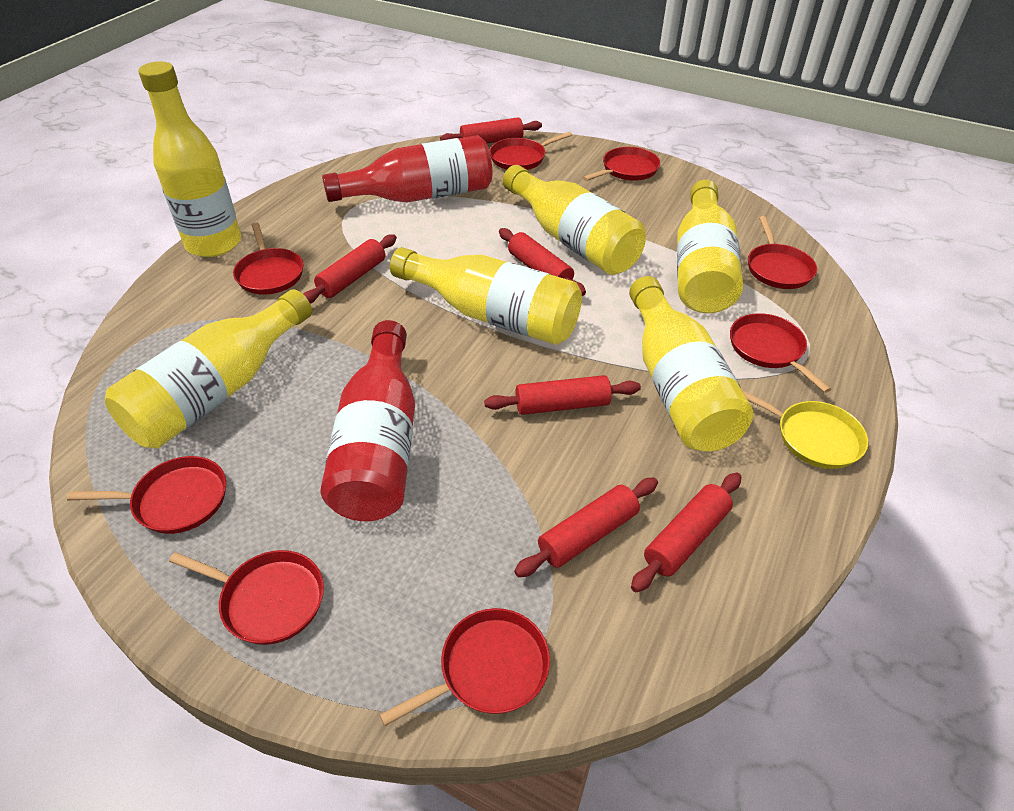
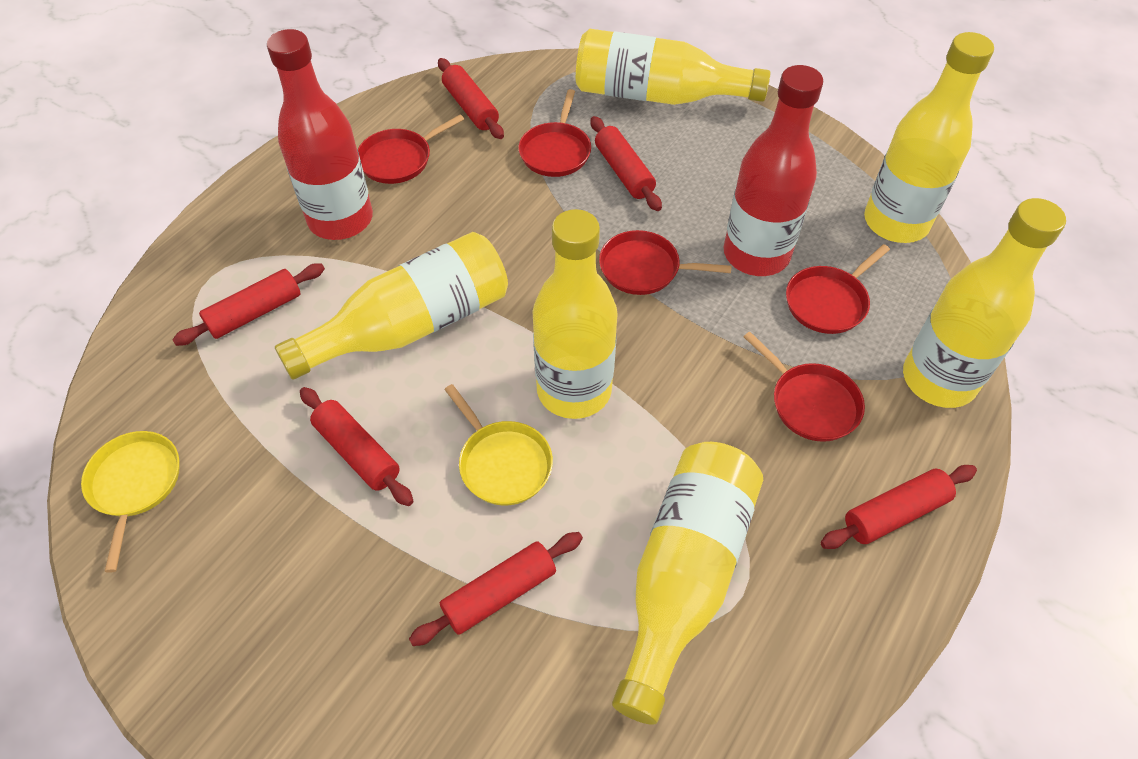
red pan: [67,456,226,534] [169,550,324,645] [233,222,304,295] [380,608,550,726] [489,132,572,170] [583,147,660,181] [730,313,831,393] [748,216,817,289] = 8 -> [358,114,464,184] [518,89,591,177] [599,230,732,295] [743,332,865,442] [786,244,890,334] = 5
yellow pan: [742,390,868,469] = 1 -> [81,431,179,573] [444,384,553,506] = 2

